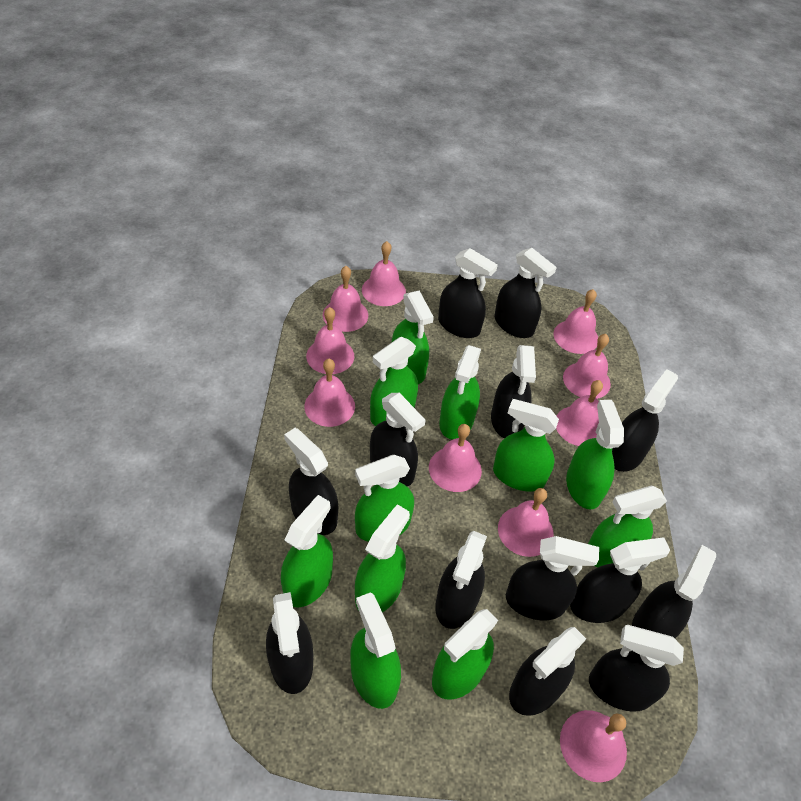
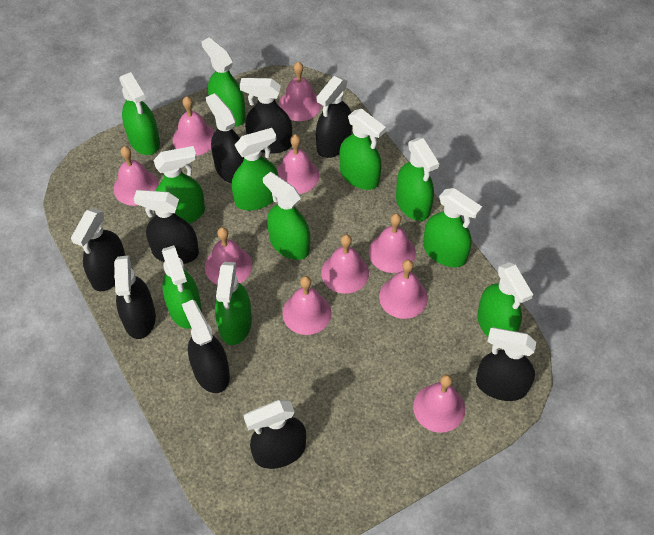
black spray bottle: [266,592,313,694] [284,428,338,535] [370,393,426,487] [435,531,487,629] [438,248,498,338] [491,345,536,439] [494,248,557,338] [506,536,599,620] [509,627,586,716] [570,537,670,623] [589,625,684,712] [612,369,678,472] [632,545,716,638] = 13 -> [71,208,126,291] [114,255,156,339] [134,190,199,264] [182,300,230,393] [206,93,244,184] [240,78,292,154] [244,400,306,469] [316,76,352,158] [476,327,536,401] = 9

